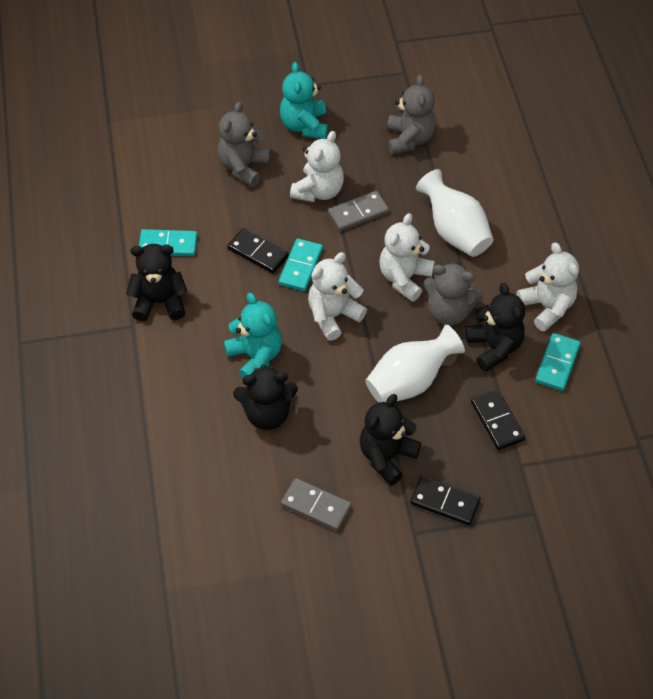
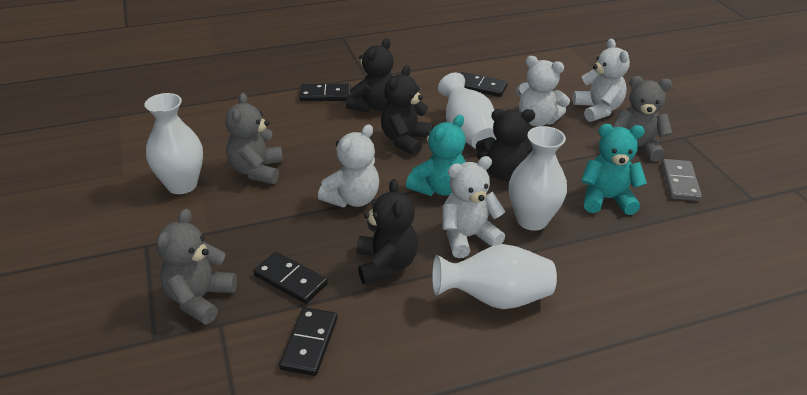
black domino: [227,228,289,274] [410,476,481,525] [471,389,525,450] = 3 -> [253,252,328,304] [279,307,337,376] [299,84,351,101] [461,72,508,97] = 4
grey domino: [281,478,351,531] [328,191,389,231] = 2 -> [662,159,702,201] = 1
turquoise domino: [139,229,198,256] [278,239,323,291] [535,333,581,391] = 3 -> none = 0
white vase: [365,324,465,403] [416,169,493,257] = 2 -> [144,93,203,194] [432,244,557,309] [438,73,496,149] [509,126,567,231] = 4

